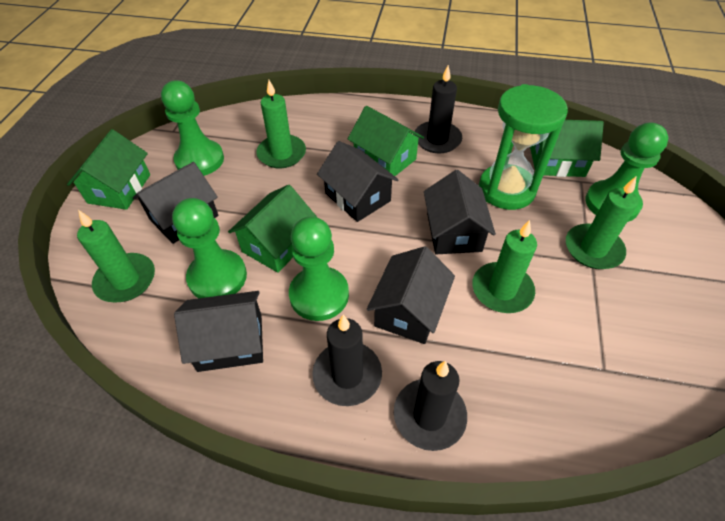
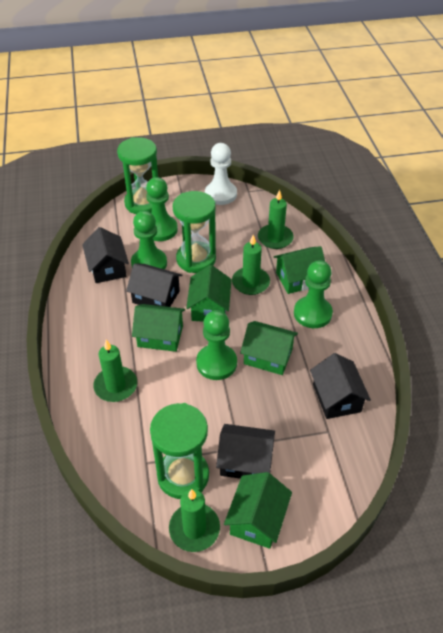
black candle: [312,315,382,406] [394,361,467,451] [415,65,462,154] = 3 -> none = 0
black house: [133,162,218,244] [174,291,263,372] [317,141,399,222] [367,246,455,344] [424,170,496,254] = 5 -> [82,227,129,283] [126,263,182,307] [216,424,275,479] [310,353,371,419] = 4
green hourglass: [479,84,568,210] = 1 -> [117,137,158,214] [150,403,209,499] [173,191,216,273] = 3
green house: [67,129,150,210] [228,185,317,273] [348,106,424,176] [530,120,604,177] = 4 -> [132,304,185,352] [186,265,232,322] [224,472,292,549] [240,321,298,375] [274,246,325,294] = 5
white pawn: none = 0 -> [205,143,237,205] = 1

